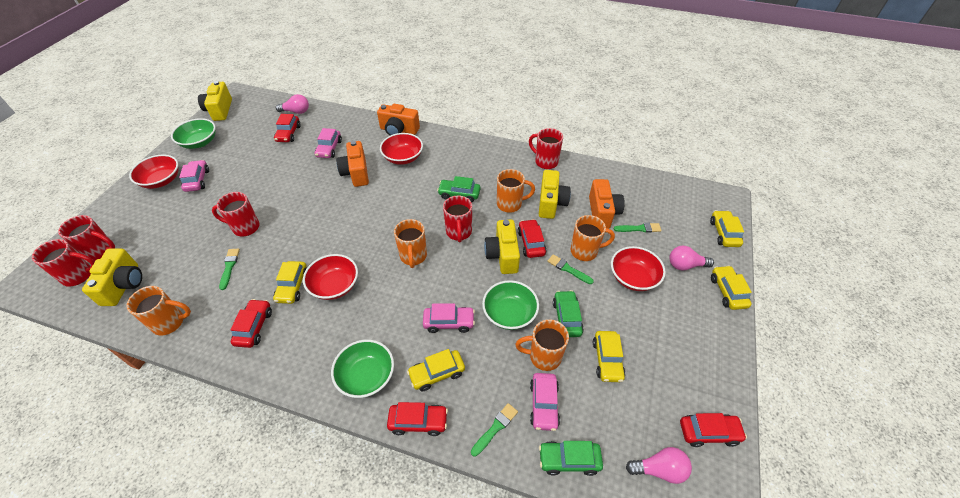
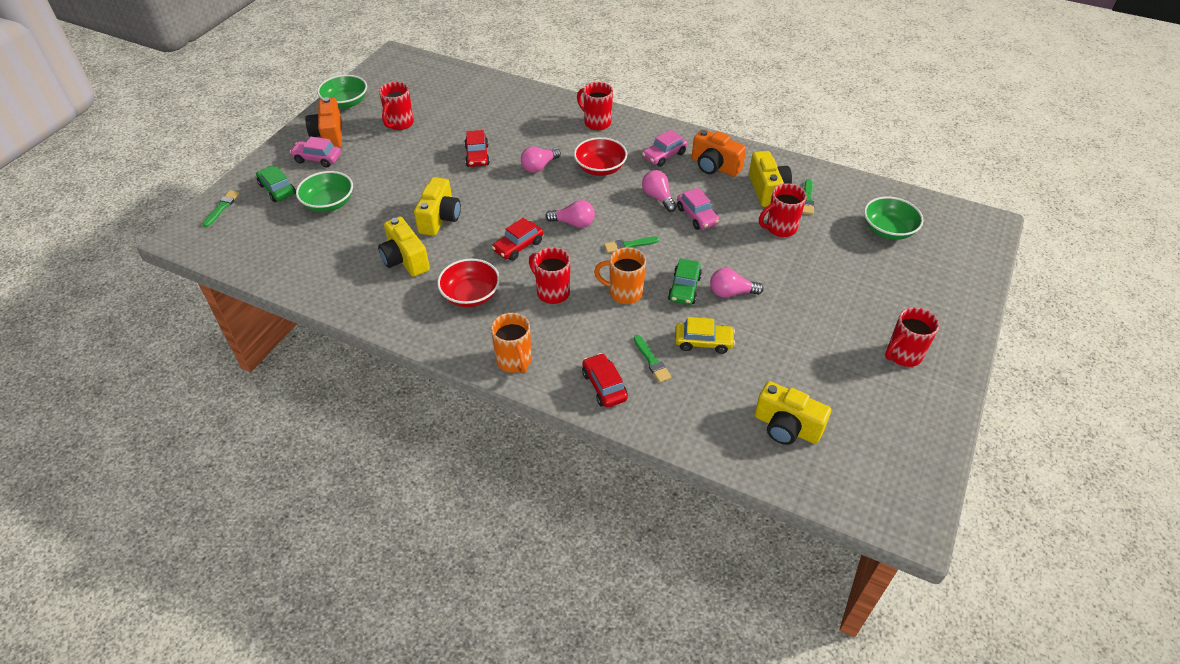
green car: [437,176,480,202] [539,441,603,476] [553,290,584,337] = 3 -> [256,166,296,202] [668,258,702,305] = 2
orange camera: [336,141,369,187] [377,104,420,135] [589,179,625,229] = 3 -> [305,97,342,148] [692,129,746,177] = 2
orange mug: [127,286,191,336] [394,219,427,268] [497,169,535,213] [515,319,569,371] [571,215,615,261] = 5 -> [491,313,531,374] [594,247,646,304] = 2
pink car: [179,160,209,192] [315,128,342,158] [423,303,475,333] [530,373,560,431] = 4 -> [290,137,341,167] [642,130,687,167] [677,188,719,230] = 3
pink light bulb: [276,94,309,114] [626,447,692,484] [669,246,714,271] = 3 -> [521,146,561,173] [545,200,595,228] [642,170,677,212] [710,268,764,298] = 4
red bowl: [129,155,178,189] [303,254,358,300] [380,133,423,165] [611,246,666,291] = 4 -> [437,259,500,307] [574,137,627,176] = 2
red car: [230,299,272,348] [274,114,301,142] [387,402,448,436] [518,219,547,258] [680,413,747,447] = 5 -> [464,130,490,167] [492,218,543,261] [582,353,628,408] = 3
yellow car: [273,261,307,304] [407,349,465,391] [593,331,626,382] [710,210,744,247] [711,265,752,310] = 5 -> [675,317,735,354] = 1

